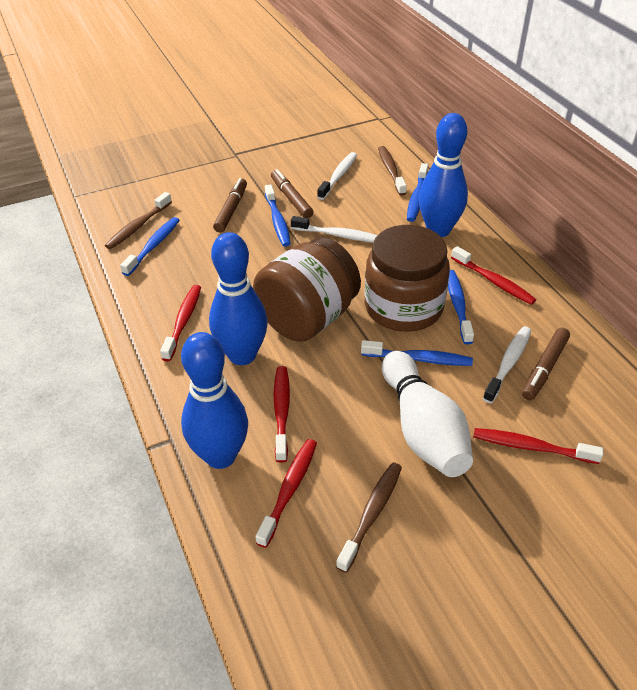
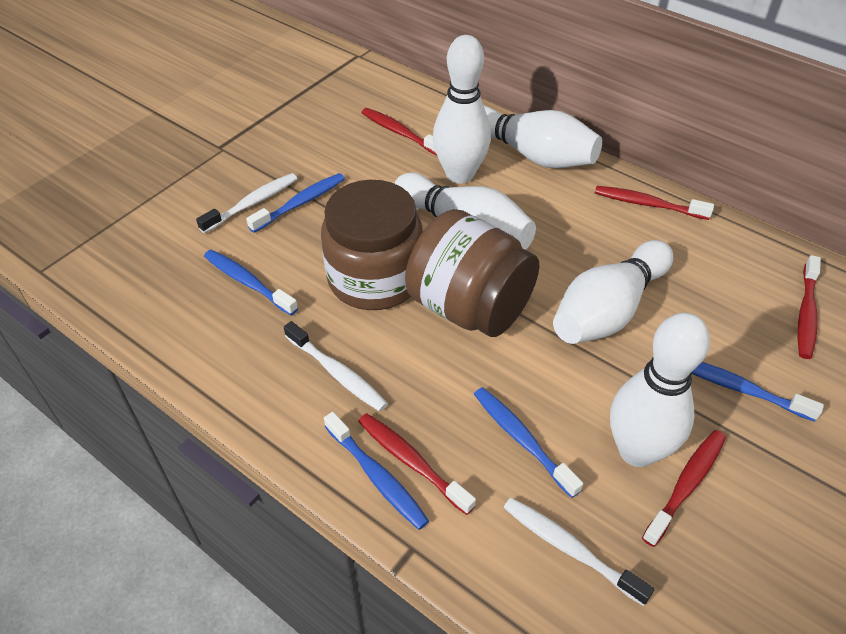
blue bowling pin: [181,332,248,469] [209,232,268,365] [419,113,468,237] = 3 -> none = 0
brown marker: [213,178,247,232] [271,169,313,218] [522,328,570,400] = 3 -> none = 0
brown toothbrush: [105,192,172,249] [336,463,402,573] [378,146,407,196] = 3 -> none = 0
white bowling pin: [382,351,473,477] = 1 -> [394,173,536,250] [433,35,491,184] [484,106,602,168] [553,240,673,344] [610,313,710,467] = 5

